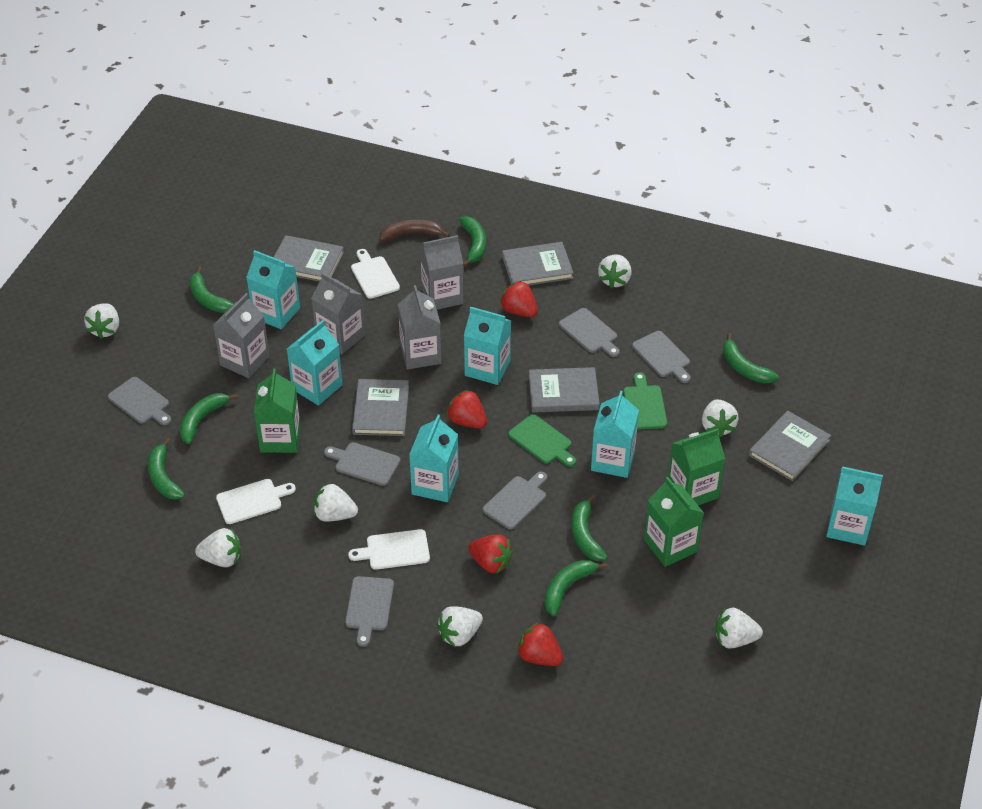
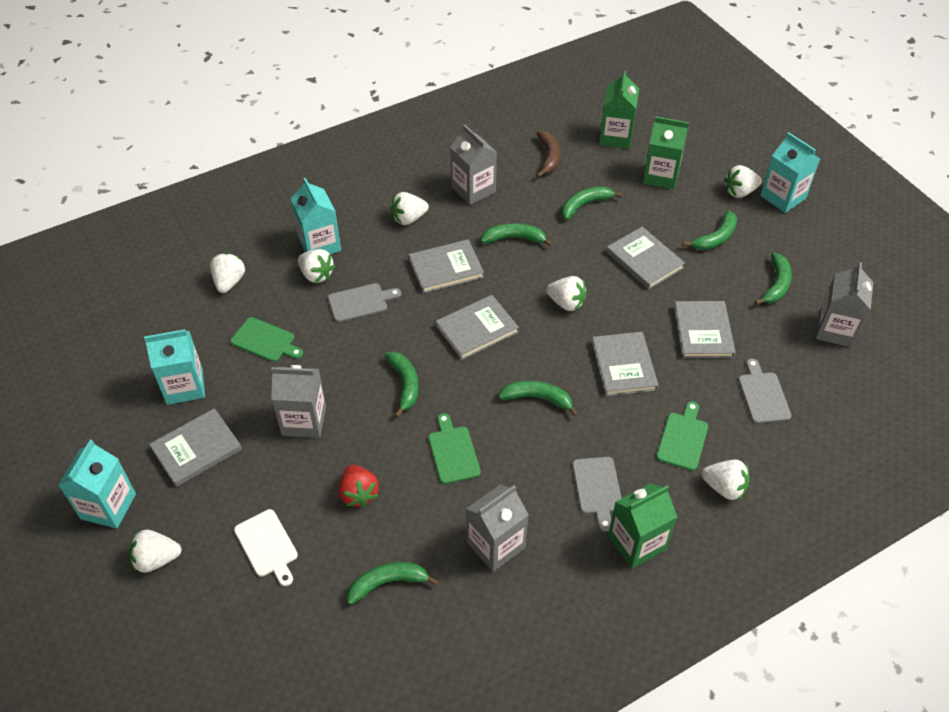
green cutting board: [508,414,576,467] [623,372,667,430] = 2 -> [230,317,303,362] [428,413,481,484] [656,402,708,471] = 3
grey book: [274,235,344,282] [352,379,409,436] [502,242,574,285] [529,367,600,413] [749,411,831,481] = 5 -> [149,408,242,487] [409,239,484,293] [436,295,519,360] [592,332,659,396] [606,227,685,290] [674,301,736,358] = 6
grey cutting board: [108,377,171,425] [324,442,401,486] [345,576,394,647] [483,472,547,530] [559,308,620,357] [632,331,691,383] = 6 -> [328,283,401,322] [572,457,622,532] [738,358,792,424] = 3
red strawberry: [446,389,487,428] [468,535,513,573] [500,281,538,317] [517,622,563,666] = 4 -> [339,465,379,508] = 1
turquoise carton: [246,250,300,329] [287,320,342,406] [409,415,459,502] [464,307,511,385] [591,391,639,478] [826,466,883,546] = 6 -> [59,440,136,529] [144,329,205,405] [291,178,341,254] [760,132,820,213] = 4
white cutting board: [216,479,296,524] [348,529,430,570] [351,249,400,299] = 3 -> [234,509,298,586] = 1

